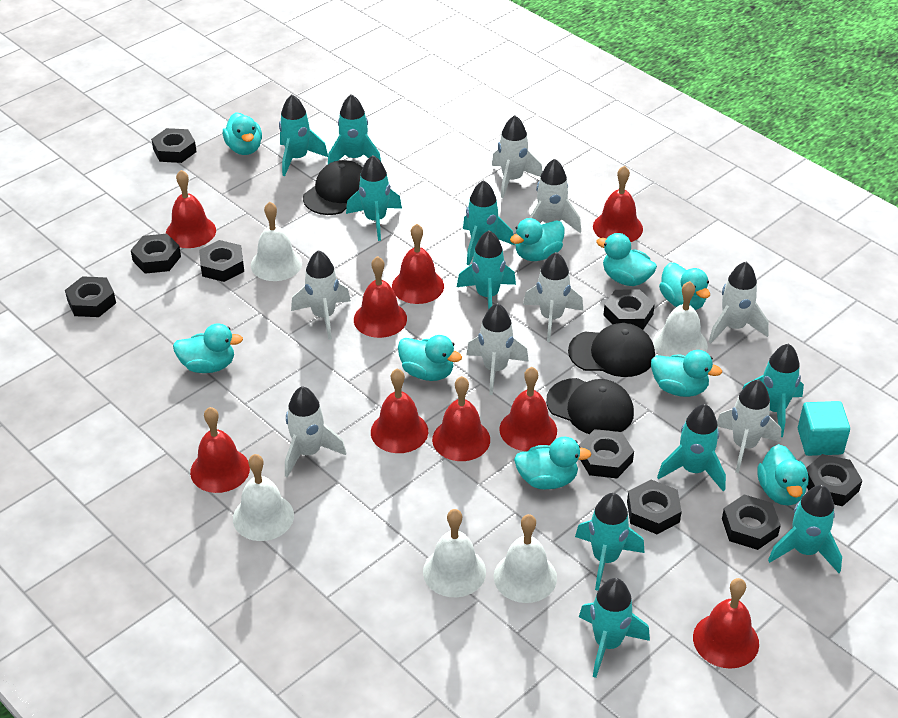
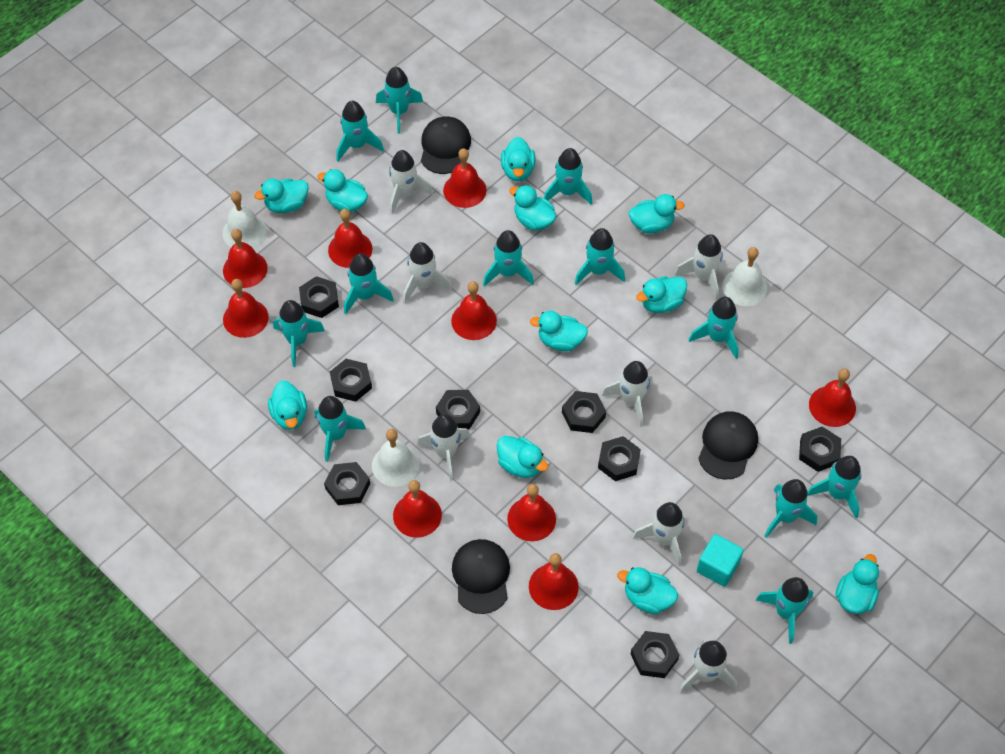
black nut: [65,276,116,317] [131,234,181,274] [151,128,197,163] [199,240,244,282] [579,429,634,478] [603,289,655,330] [627,480,682,534] [722,494,781,550] [806,454,862,506] = 9 -> [299,276,339,318] [324,462,370,505] [330,359,372,402] [436,390,480,429] [562,391,606,433] [598,436,641,481] [631,631,679,678] [799,427,841,472] = 8
turquoise duck: [173,323,243,373] [223,112,262,155] [398,335,462,381] [510,218,565,261] [514,437,591,489] [596,233,657,286] [651,350,722,397] [659,263,710,310] [757,444,808,505] = 9 -> [254,179,309,213] [268,380,307,430] [317,169,368,212] [497,436,548,478] [501,137,536,182] [509,185,556,231] [530,311,588,351] [617,567,678,614] [629,194,685,234] [636,276,687,313] [836,554,879,614] = 11
turquoise rocket: [279,95,328,176] [328,94,381,164] [346,155,402,241] [457,230,516,310] [463,180,515,265] [575,493,644,591] [579,578,650,678] [657,404,726,492] [742,344,804,437] [768,485,842,573] = 10 -> [273,300,325,367] [315,396,366,462] [337,101,384,162] [344,253,394,314] [376,67,423,133] [483,230,534,286] [544,148,592,205] [574,228,625,285] [689,297,739,359] [756,577,813,644] [764,479,817,538] [807,456,861,518] = 12
white bell: [233,454,294,541] [251,202,302,281] [423,509,486,597] [494,514,557,603] [653,281,708,357] = 5 -> [223,191,267,248] [372,429,420,487] [722,247,767,306] = 3
white rocket: [285,386,346,477] [291,250,351,340] [466,303,529,395] [492,115,543,198] [523,252,583,342] [529,159,581,233] [709,262,769,344] [717,379,781,473] = 8 -> [389,150,433,214] [403,242,452,303] [417,414,470,481] [602,361,653,427] [633,502,685,566] [675,234,723,300] [678,639,737,693] = 7

